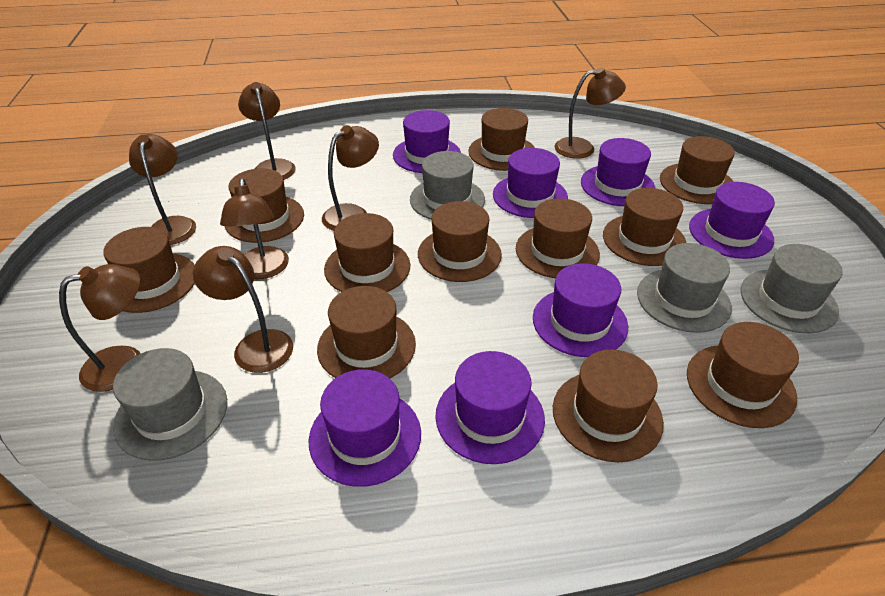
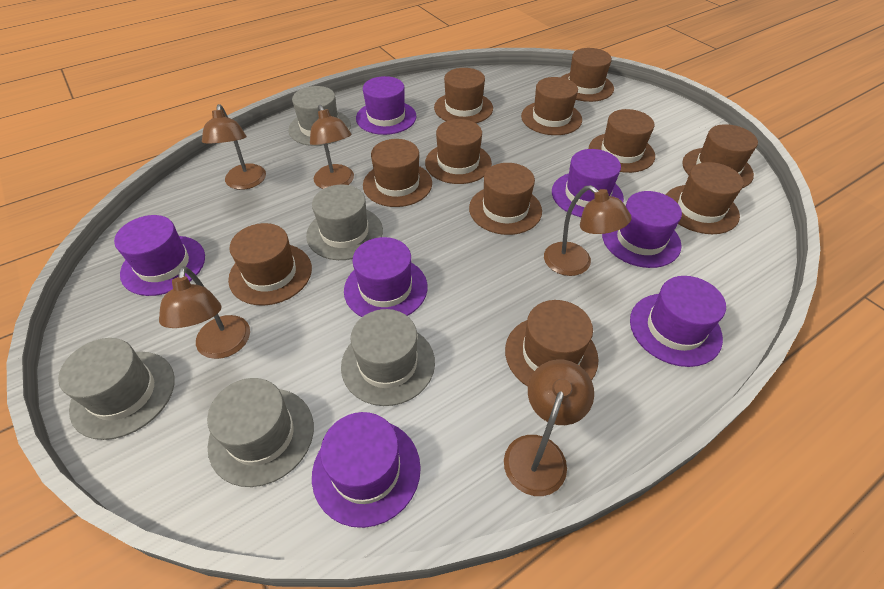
brown lamp: [59,264,141,392] [129,134,196,245] [193,246,293,373] [220,178,289,279] [238,82,296,180] [322,125,379,231] [554,67,626,159] = 7 -> [159,266,250,359] [202,104,266,190] [310,105,354,189] [504,359,594,496] [544,185,631,276] = 5
grey hat: [113,348,227,461] [410,151,485,220] [637,243,732,333] [740,244,842,333] = 4 -> [58,338,175,440] [207,378,314,487] [288,86,351,146] [306,185,383,260] [341,309,435,406] = 5

